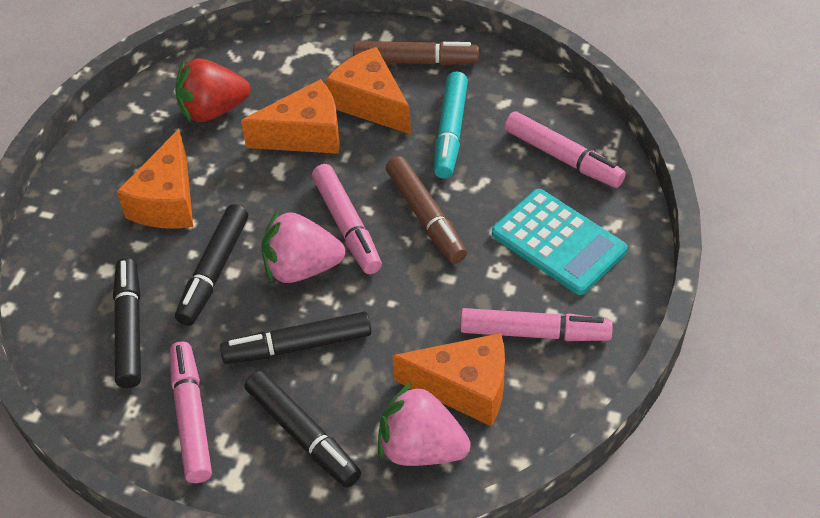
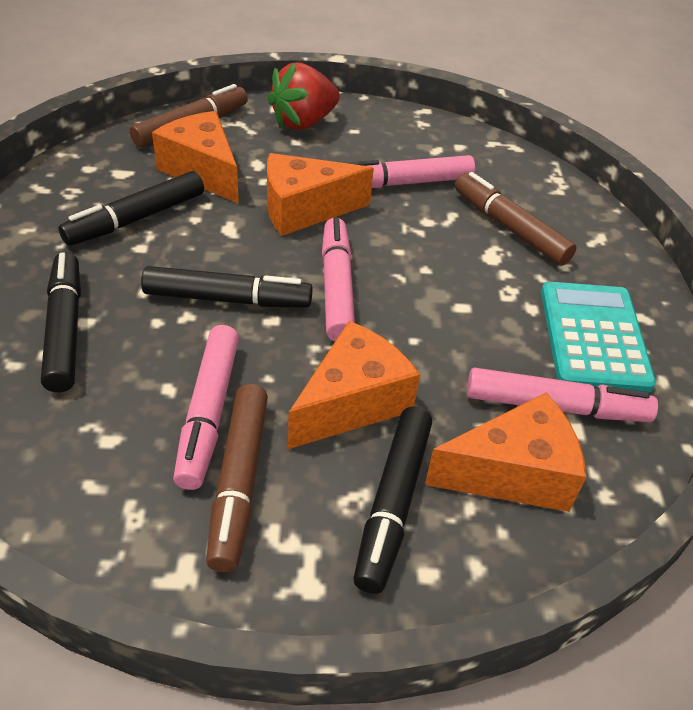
brown marker: [353,41,479,65] [386,156,467,264] = 2 -> [130,84,248,148] [206,384,268,572] [455,172,577,266] = 3
pink strawberry: [261,210,345,283] [378,382,471,466] = 2 -> none = 0
turquoise marker: [434,72,468,179] = 1 -> none = 0

